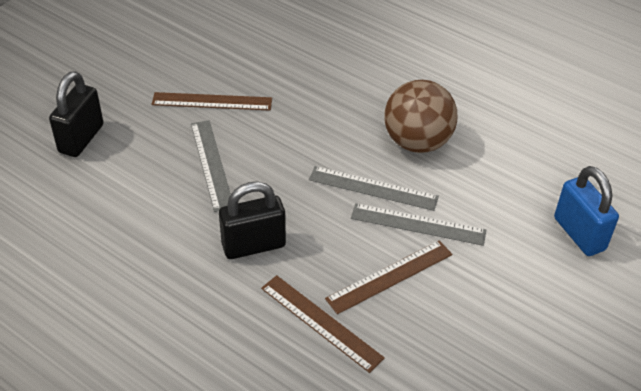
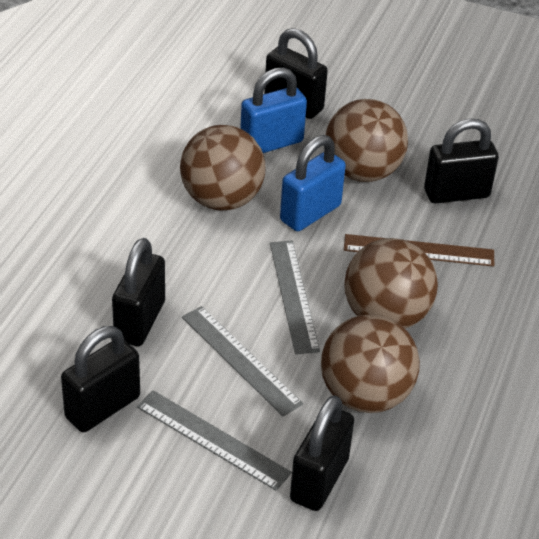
black padlock: [49,71,103,157] [219,181,286,259] = 2 -> [61,326,140,432] [112,238,165,346] [264,28,328,119] [290,395,354,511] [424,118,499,204] = 5
blue padlock: [554,166,619,256] = 1 -> [240,67,307,153] [280,135,346,231] = 2
brown ball: [384,80,457,153] = 1 -> [180,125,265,211] [321,314,420,413] [326,99,408,182] [344,238,438,329] = 4
brown ruler: [152,92,272,111] [261,275,385,373] [325,240,452,314] = 3 -> [344,234,494,267] = 1

